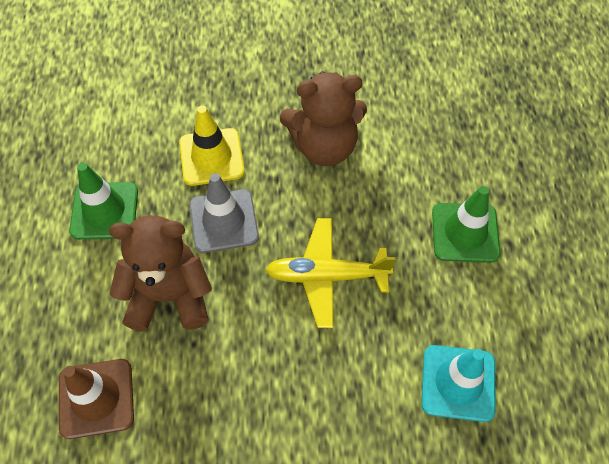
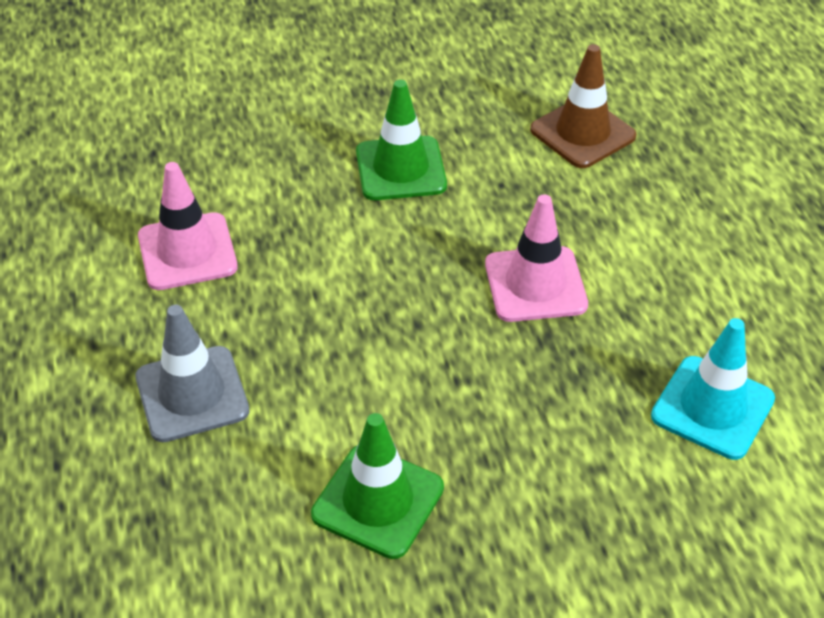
brown teddy bear: [109,215,212,332] [280,72,367,166] = 2 -> none = 0
pink traffic cone: none = 0 -> [138,162,238,290] [485,194,588,322] = 2
yellow plane: [265,218,396,328] = 1 -> none = 0
yellow traffic cone: [179,105,245,186] = 1 -> none = 0

